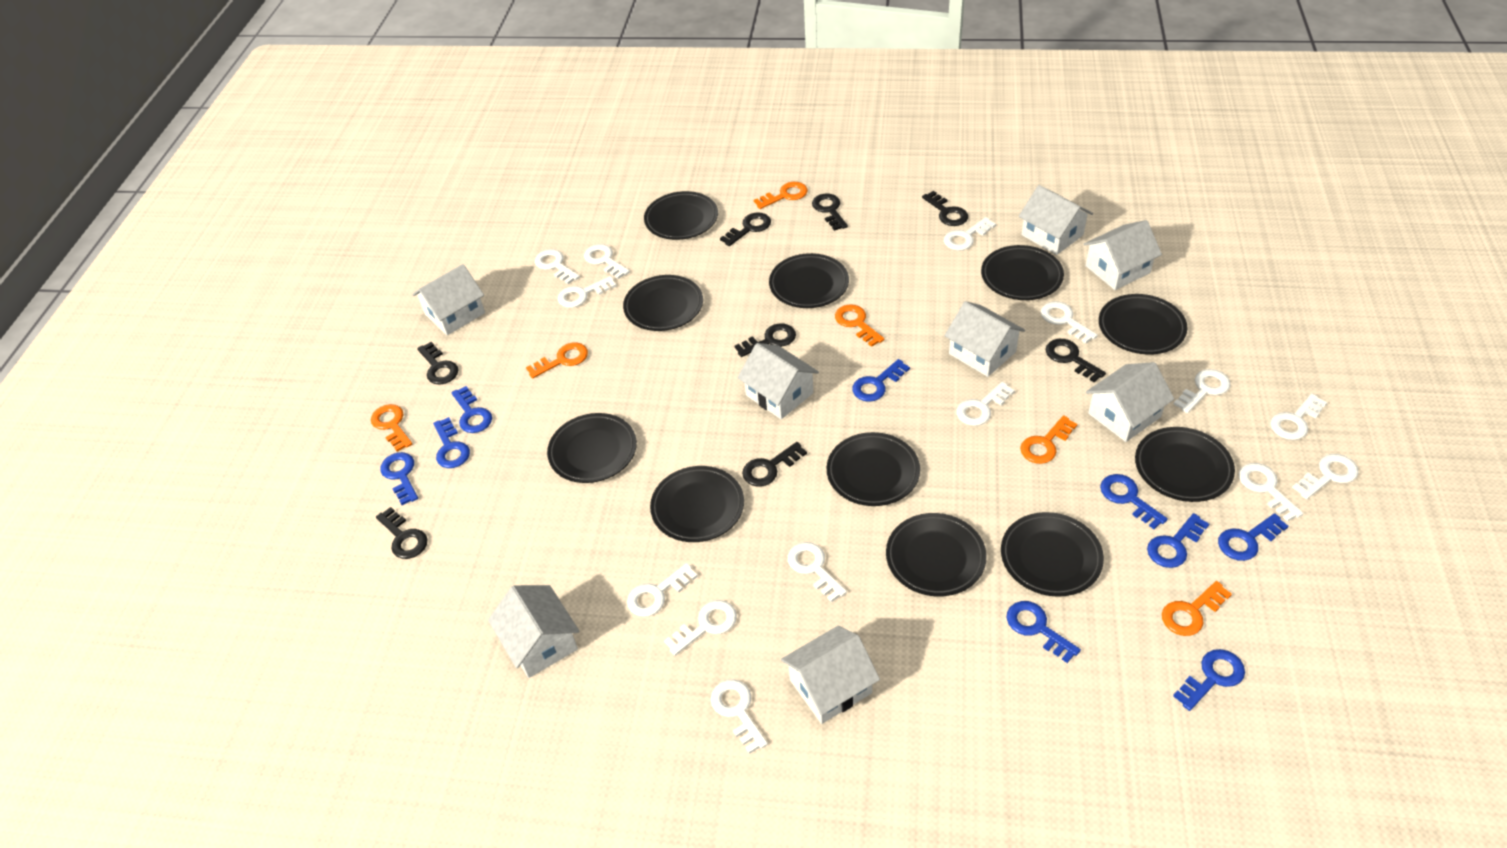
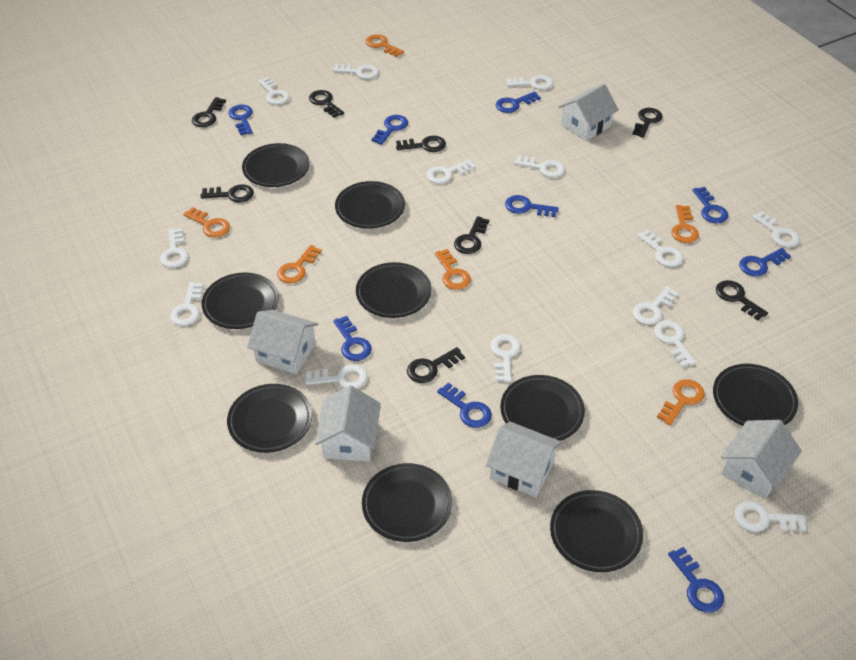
black plate: [547,413,637,483] [623,275,703,331] [644,191,718,240] [650,466,744,542] [769,253,849,308] [827,432,920,506] [886,513,987,597] [981,245,1064,300] [1001,512,1104,597] [1099,294,1187,355] [1135,427,1235,502] = 11 -> [202,273,279,329] [227,384,312,453] [242,143,310,187] [335,181,405,229] [356,262,432,318] [362,463,452,542] [500,375,585,441] [550,490,643,572] [713,364,798,426] = 9
white house: [412,264,485,335] [488,585,580,678] [737,343,819,419] [781,626,880,724] [945,301,1025,377] [1019,185,1093,255] [1084,220,1162,290] [1086,362,1174,442] = 8 -> [247,310,318,374] [315,386,381,462] [486,422,562,497] [558,84,619,141] [721,420,802,499] = 5

